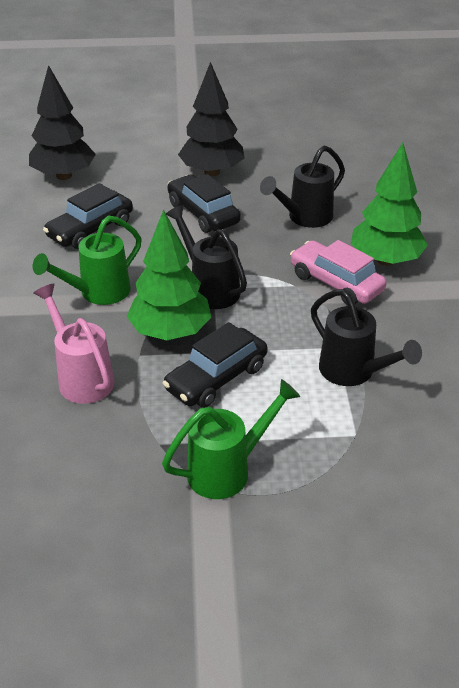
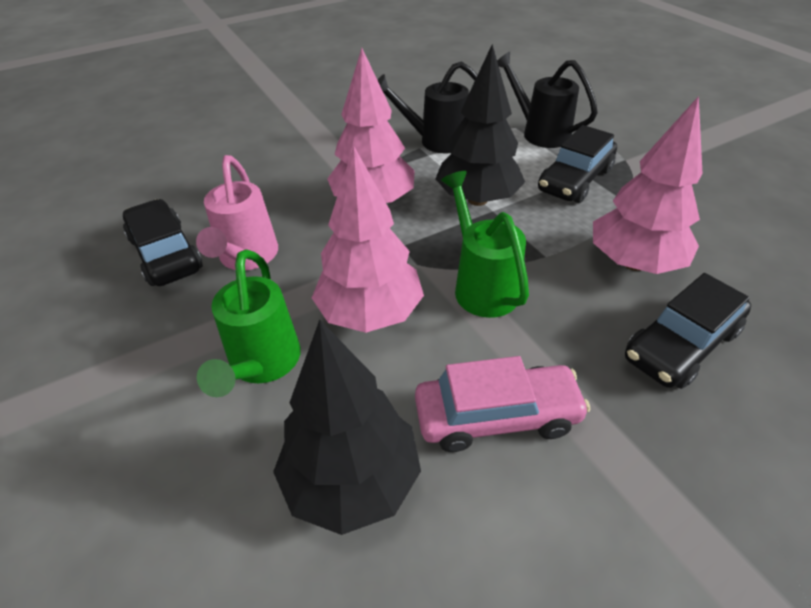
black watering can: [166,205,247,309] [260,145,345,228] [311,289,422,386] = 3 -> [378,61,477,153] [497,51,598,148] = 2
green tree: [127,209,211,340] [351,143,428,266] = 2 -> none = 0
pink tree: none = 0 -> [312,146,424,333] [327,48,415,203] [593,96,702,274] = 3

